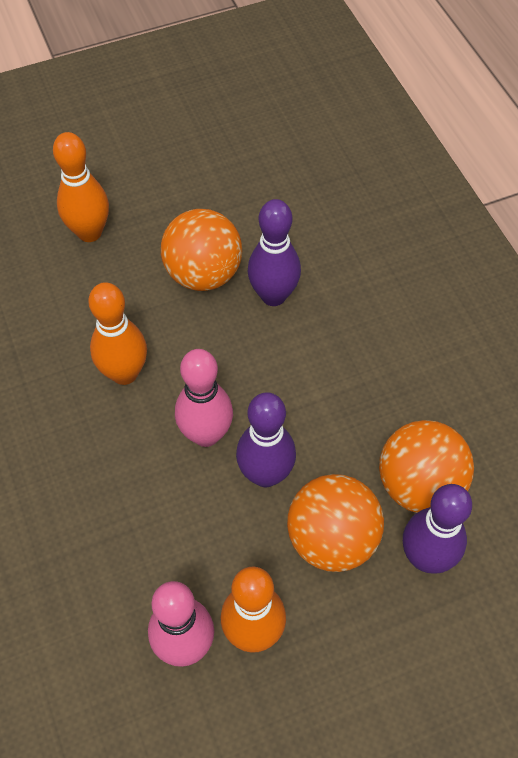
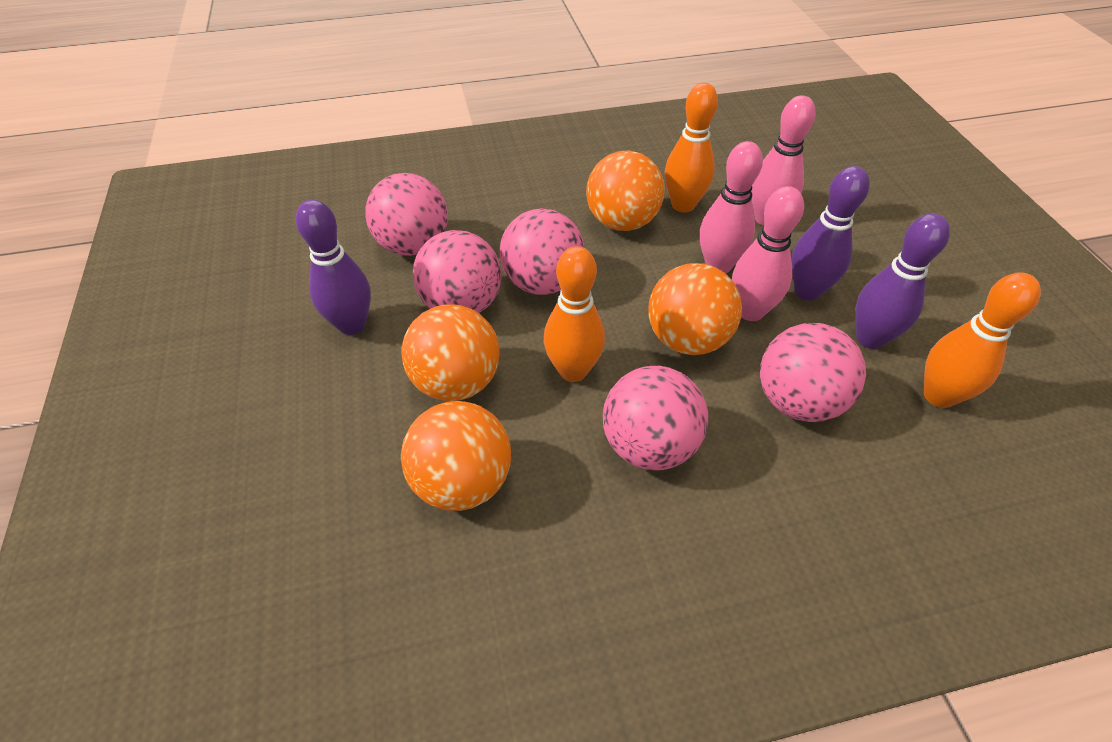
orange ball: [161,209,242,291] [287,474,384,572] [379,420,474,513] = 3 -> [401,304,500,401] [401,401,511,511] [586,151,665,231] [648,263,742,355] = 4
pink ball: none = 0 -> [365,173,448,256] [413,230,501,313] [500,208,584,295] [603,366,708,471] [760,323,866,422] = 5
pink bowling pin: [148,581,214,667] [175,349,233,447] = 2 -> [700,141,763,273] [732,186,804,321] [751,95,815,226] = 3

